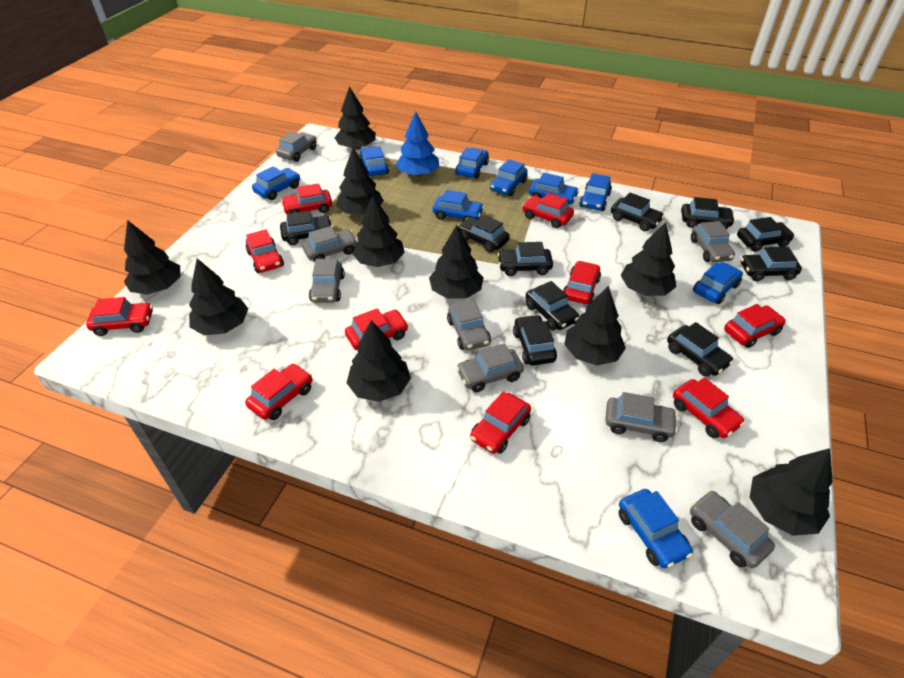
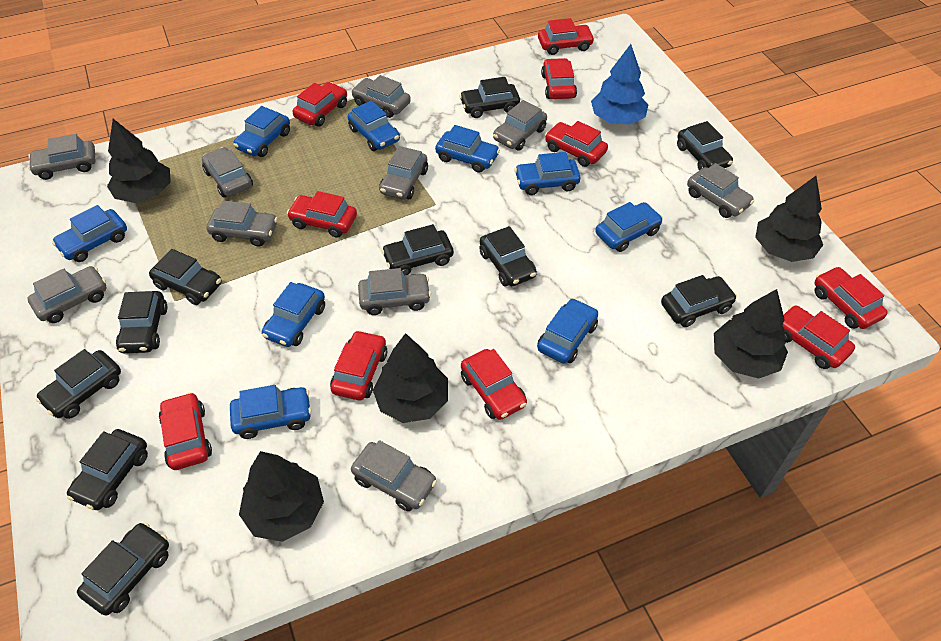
black tree: [124,220,180,295] [189,259,248,335] [334,86,376,150] [336,148,384,215] [347,320,411,402] [352,195,405,267] [429,225,484,299] [564,286,626,366] [621,222,676,296] [749,448,833,536] = 10 -> [107,119,171,203] [239,451,324,542] [373,333,448,423] [714,289,788,379] [755,176,823,262] = 5
grey car: [276,131,317,162] [302,226,358,262] [309,259,345,303] [447,299,491,350] [456,343,524,392] [605,392,678,442] [690,490,775,568] [691,221,735,262] = 8 -> [28,134,95,180] [28,266,107,323] [202,147,253,197] [207,201,278,247] [351,75,411,118] [351,440,437,511] [358,268,431,315] [379,146,428,199] [493,100,547,151] [687,163,754,218] = 10

